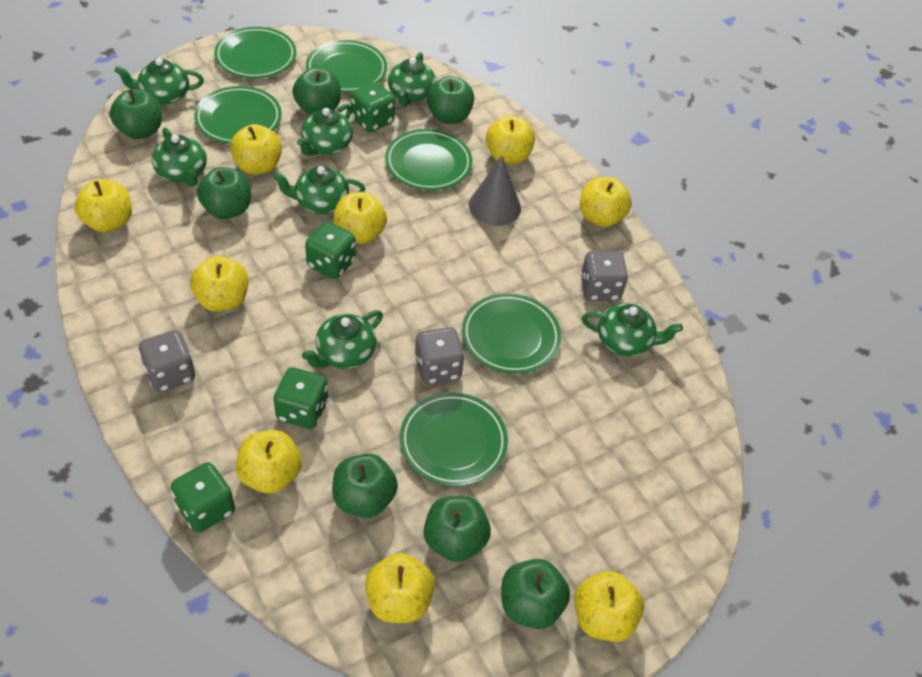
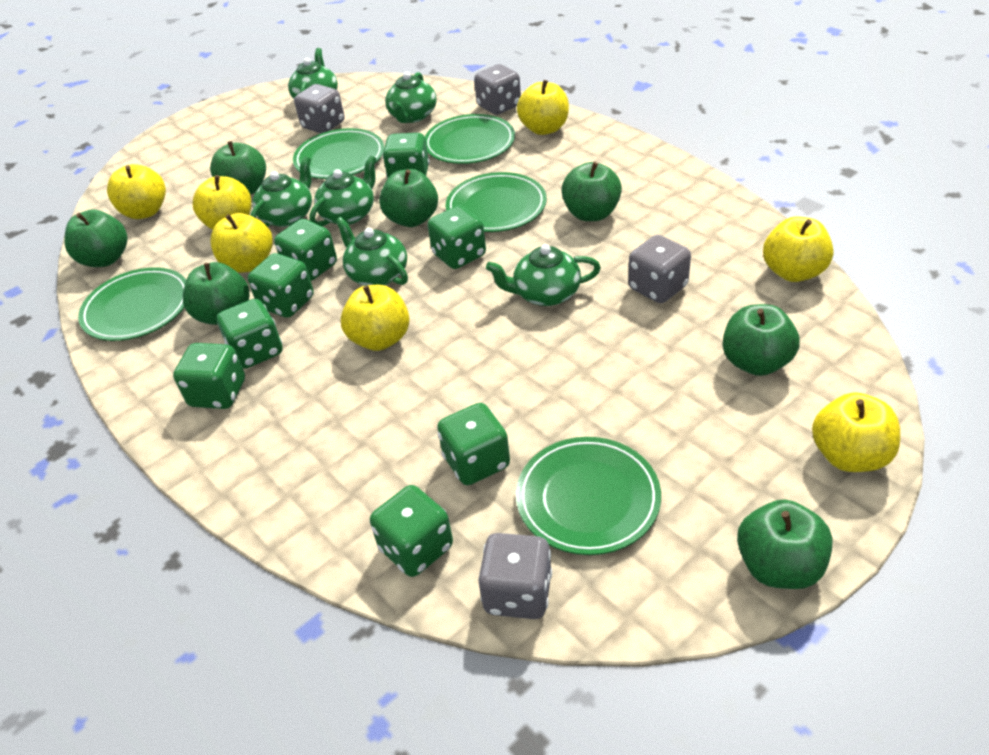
green dice: [171,462,235,533] [273,367,329,429] [305,222,356,279] [351,81,395,132] = 4 -> [173,343,245,409] [217,299,282,369] [248,253,314,318] [274,219,337,281] [370,485,453,577] [382,133,429,178] [428,205,486,269] [437,403,510,485] = 8
green plate: [194,86,282,144] [214,27,296,78] [306,40,387,92] [385,129,473,190] [400,392,508,487] [462,293,561,374] = 6 -> [78,267,186,341] [293,128,384,179] [425,114,515,164] [446,172,547,232] [516,437,661,555] = 5
green teapot: [115,58,204,105] [152,127,207,187] [273,166,365,214] [297,104,353,156] [302,310,383,369] [388,52,436,106] [581,303,683,356] = 7 -> [250,156,312,227] [288,48,338,99] [309,155,376,226] [335,217,408,286] [385,72,437,123] [486,244,601,306] = 6
grey cone: [469,156,521,226] = 1 -> none = 0
grey dice: [138,330,195,392] [414,327,465,384] [580,251,628,301] = 3 -> [294,84,344,133] [474,64,521,115] [478,533,552,619] [628,235,691,303] = 4
yellow apple: [75,179,132,233] [190,256,248,312] [230,124,282,175] [236,430,302,494] [333,192,387,244] [365,553,435,623] [486,116,535,164] [574,571,644,642] [580,177,632,227] = 9 -> [107,164,166,219] [193,175,251,230] [211,213,273,273] [341,285,409,351] [517,80,569,135] [763,216,833,282] [812,392,900,472] = 7

